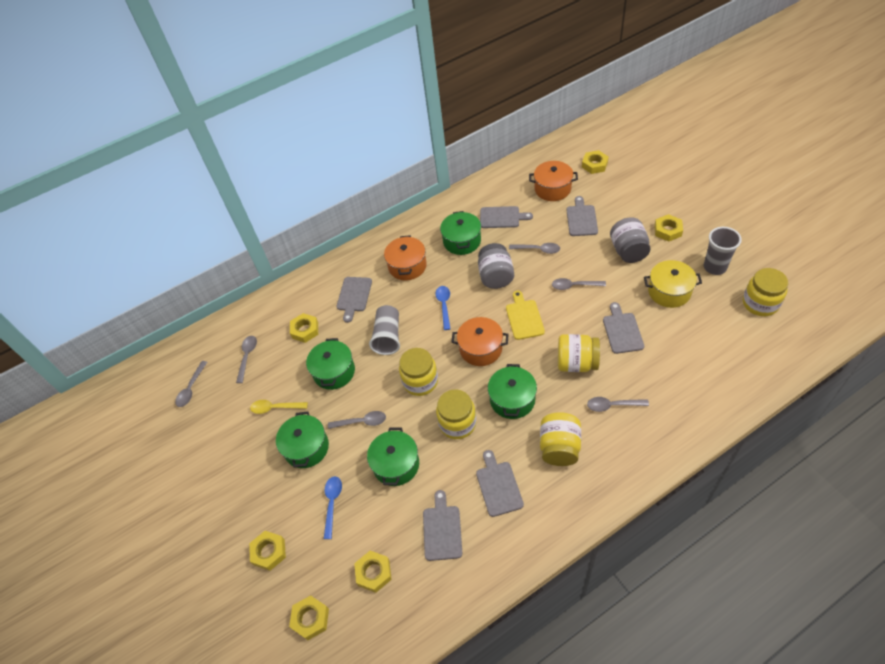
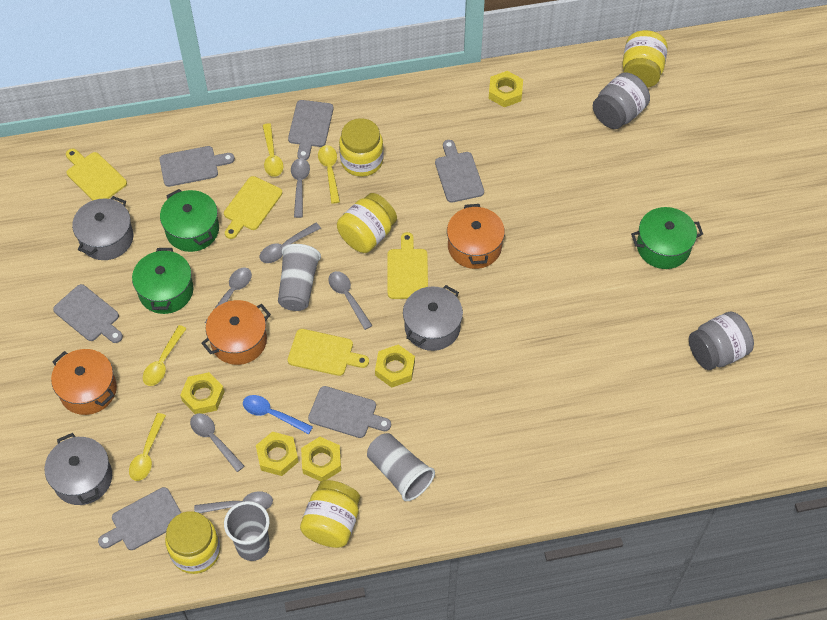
blue spoon: [324,476,342,539] [435,286,451,330] = 2 -> [243,395,313,434] = 1
green pot: [276,411,329,468] [306,338,355,390] [367,428,419,486] [440,211,481,255] [488,364,537,419] = 5 -> [132,248,193,314] [160,189,219,252] [631,207,703,269] = 3
grey cup: [369,305,400,355] [704,227,742,275] = 2 -> [224,501,270,561] [278,244,321,311] [367,433,435,501] = 3
grey pot: none = 0 -> [45,433,112,505] [72,196,133,260] [403,285,463,351] = 3
yellow cutting board: [506,291,545,340] = 1 -> [66,149,127,200] [224,176,282,239] [288,329,369,376] [387,232,428,299] = 4
yellow nut: [249,531,286,571] [289,595,329,640] [290,313,318,343] [354,551,392,593] [582,150,609,174] [654,214,683,242] = 6 -> [180,372,224,414] [256,431,299,476] [301,437,341,481] [375,344,415,388] [489,71,523,107] = 5
yellow pot: [644,260,702,308] = 1 -> none = 0
yellow spoon: [250,400,308,414] = 1 -> [129,413,166,481] [143,325,187,386] [263,123,283,177] [318,145,340,204] = 4

